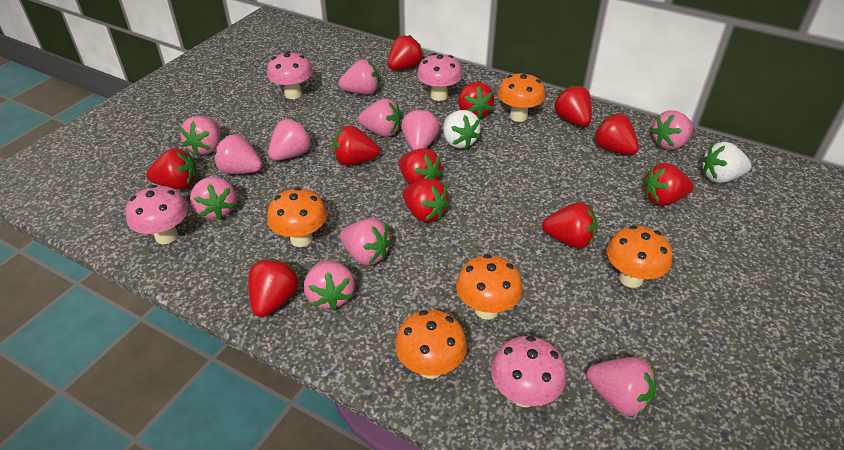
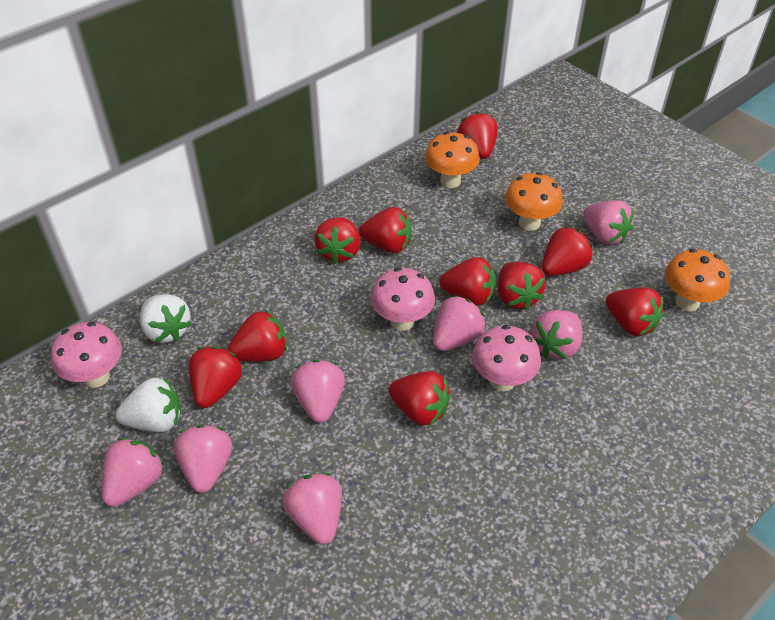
orange mushroom: [267,187,327,247] [395,310,467,379] [456,254,523,320] [498,72,545,122] [607,225,672,288] = 5 -> [425,132,480,188] [505,172,563,231] [665,249,730,311] = 3
pink mushroom: [126,185,188,244] [267,51,313,99] [417,53,462,101] [491,336,566,407] = 4 -> [51,322,122,388] [371,267,435,331] [472,325,541,391] = 3
pink strawberry: [180,116,221,155] [190,177,236,220] [214,134,262,174] [268,119,312,161] [304,260,355,311] [339,59,379,95] [340,218,392,265] [358,98,401,137] [401,108,440,151] [587,357,656,417] [650,110,693,150] = 11 -> [102,438,165,507] [174,425,232,493] [283,473,342,545] [291,360,345,423] [433,295,486,351] [532,310,583,360] [583,200,634,245] = 7
red strawberry: [146,148,197,190] [248,259,299,317] [333,125,380,166] [388,35,423,70] [399,148,442,185] [402,179,450,222] [458,82,494,119] [542,202,597,248] [554,85,592,126] [593,114,639,155] [643,163,694,206] = 11 -> [189,346,242,408] [227,310,287,362] [314,217,361,264] [359,207,412,253] [389,371,451,426] [439,257,496,305] [457,112,498,159] [498,262,546,310] [542,226,593,276] [606,287,663,336] = 10

